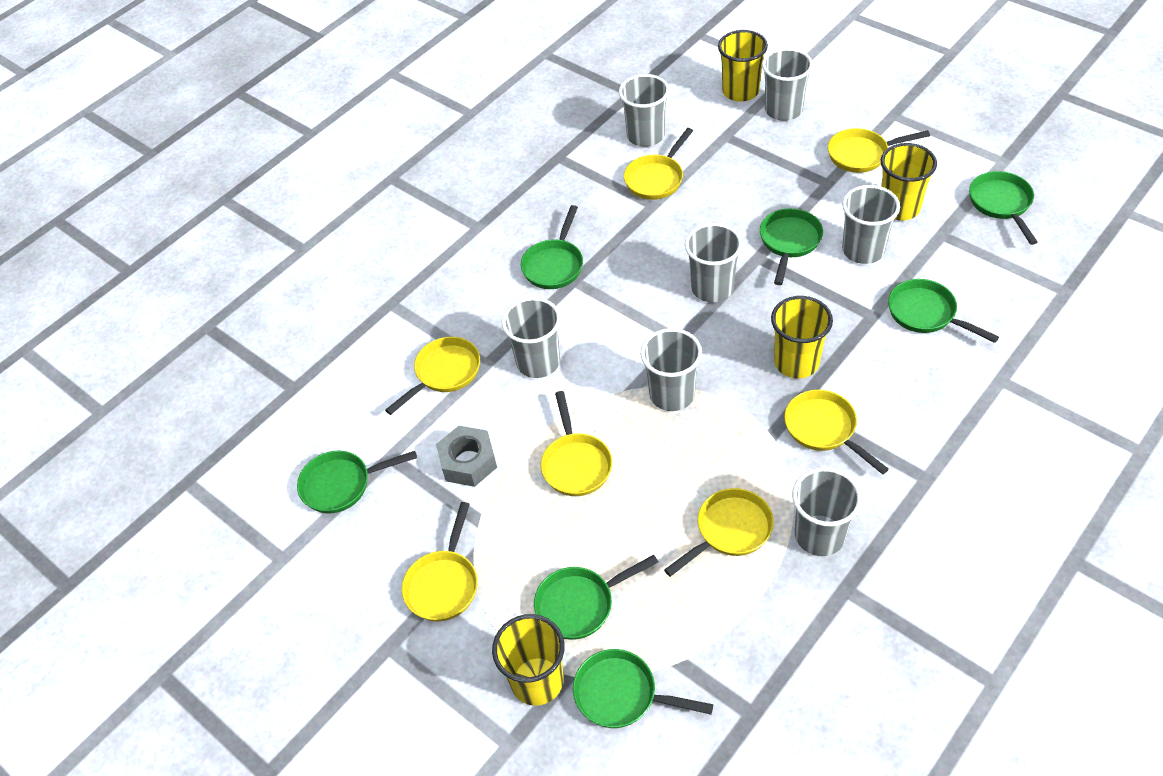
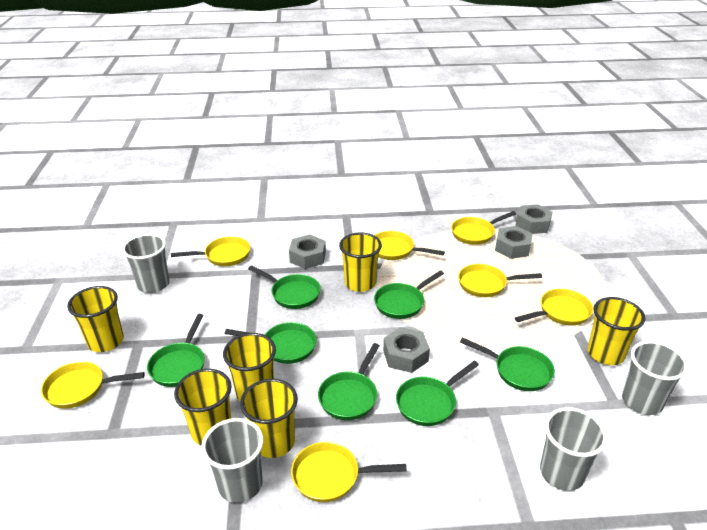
grey cup: [502,297,561,378] [619,74,669,147] [640,328,702,411] [685,223,742,302] [762,48,813,121] [792,467,862,556] [842,185,900,264] = 7 -> [122,234,170,293] [201,418,263,503] [540,407,607,491] [622,341,688,415] = 4
grey nut: [436,426,497,487] = 1 -> [289,235,326,269] [383,327,430,373] [495,226,533,259] [515,204,552,234] = 4
yellow cup: [492,614,565,706] [718,30,768,102] [771,296,833,378] [881,143,937,221] = 4 -> [67,286,124,352] [174,369,232,446] [223,333,276,401] [240,379,298,458] [339,232,382,292] [587,297,645,365] = 6

